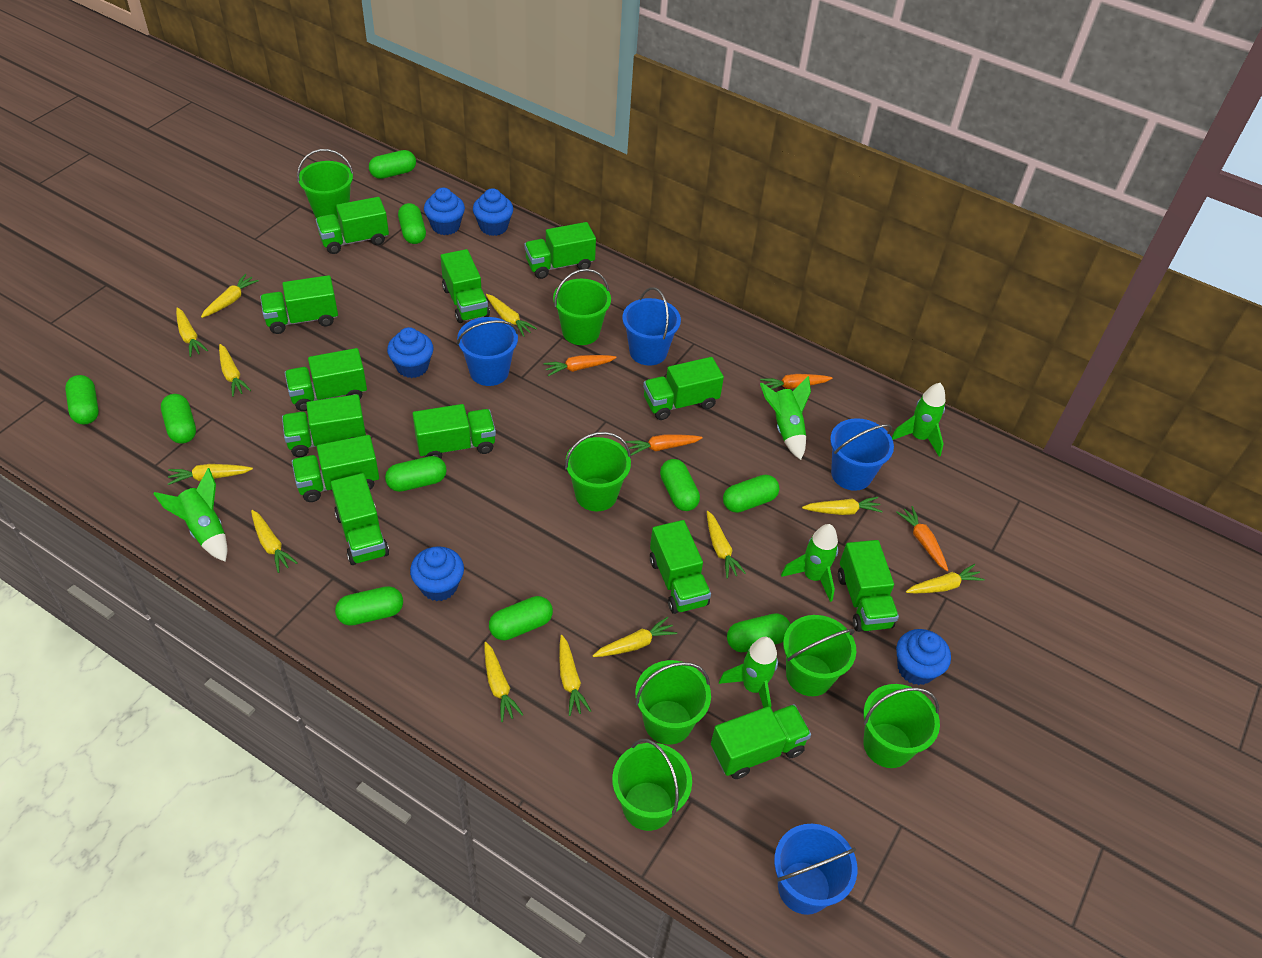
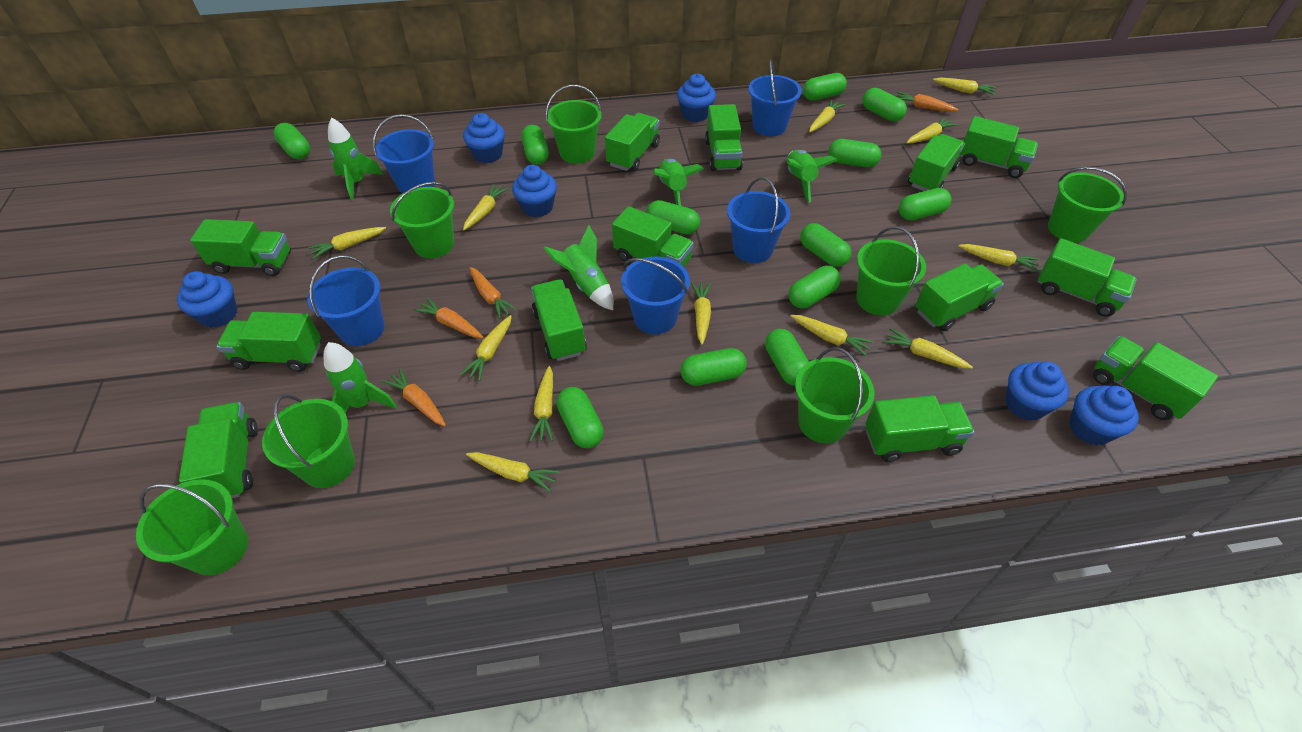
blue bucket: [457,317,518,386] [622,287,681,366] [774,824,858,915] [830,418,894,491] = 4 -> [307,255,385,346] [373,114,435,193] [621,257,690,334] [727,177,790,263] [749,60,802,136] = 5
blue cupcake: [387,327,434,378] [410,546,464,601] [424,188,465,235] [473,188,513,236] [896,629,951,685] = 5 -> [177,271,237,328] [463,113,505,163] [512,165,557,217] [677,74,716,122] [1005,361,1069,420] [1069,386,1139,446] = 6
green capsule: [65,375,99,424] [161,394,196,444] [335,586,403,626] [369,150,416,179] [385,456,447,492] [398,203,426,244] [489,596,553,640] [660,459,700,511] [723,475,779,513] [727,613,791,652] = 10 -> [273,123,310,159] [521,125,549,165] [556,387,604,449] [646,200,700,235] [680,348,747,386] [765,329,809,386] [789,266,841,308] [800,223,852,267] [803,73,847,101] [829,139,881,167] [862,88,907,122] [899,188,951,220] = 12

